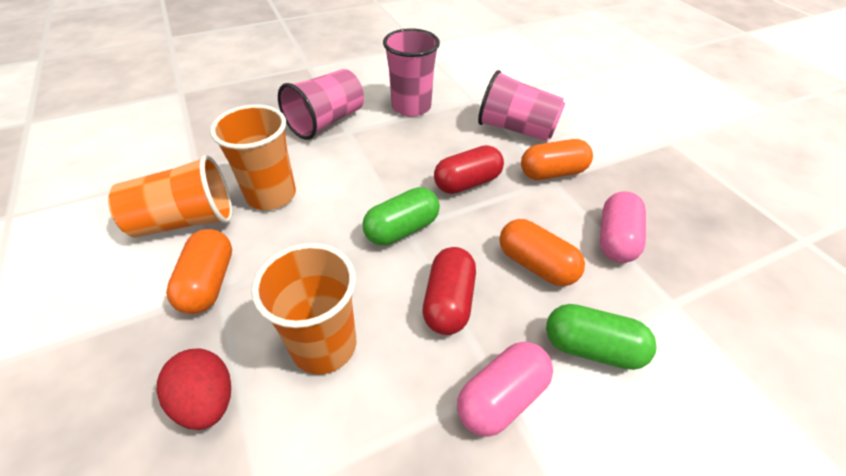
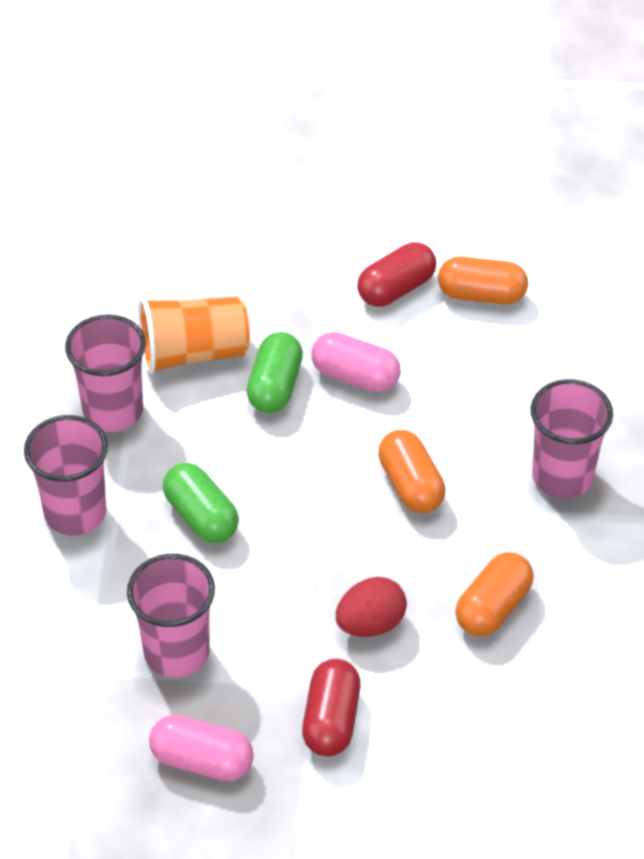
orange cup: [108,155,232,238] [210,104,296,210] [251,243,356,375] = 3 -> [138,297,250,374] = 1
pink cup: [278,69,364,140] [383,28,440,117] [478,70,566,141] = 3 -> [24,415,108,535] [65,314,146,432] [127,554,215,678] [531,379,613,499] = 4

